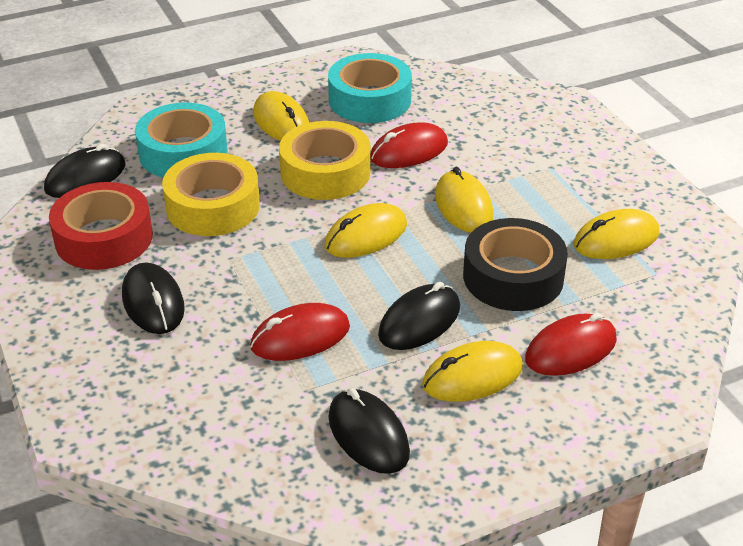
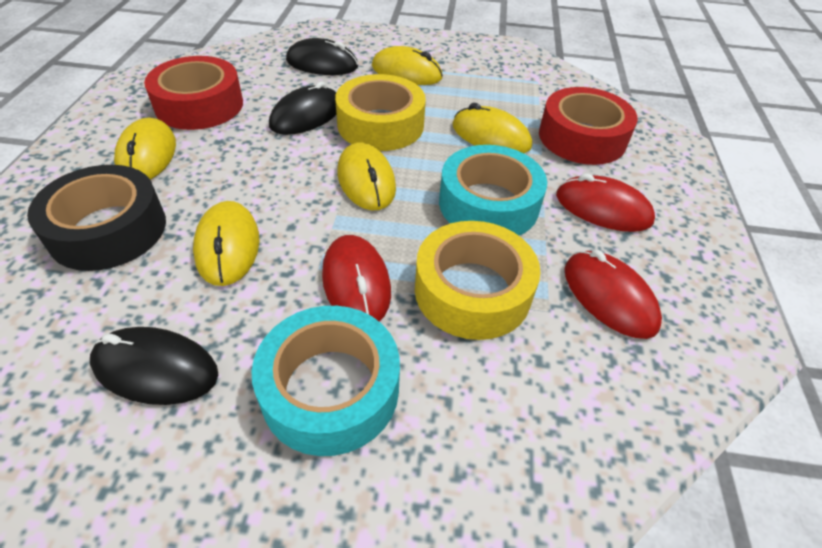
black mouse: [44,143,126,198] [122,263,185,334] [328,388,410,474] [378,282,460,350] = 4 -> [90,327,218,405] [269,82,337,135] [286,38,358,75] = 3
red tape: [49,182,153,270] = 1 -> [144,56,243,130] [539,87,638,165] = 2

